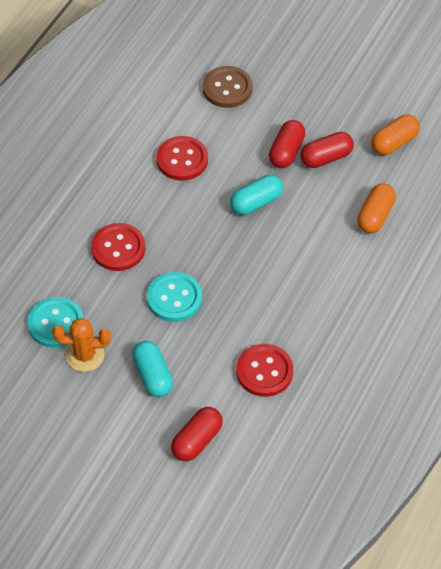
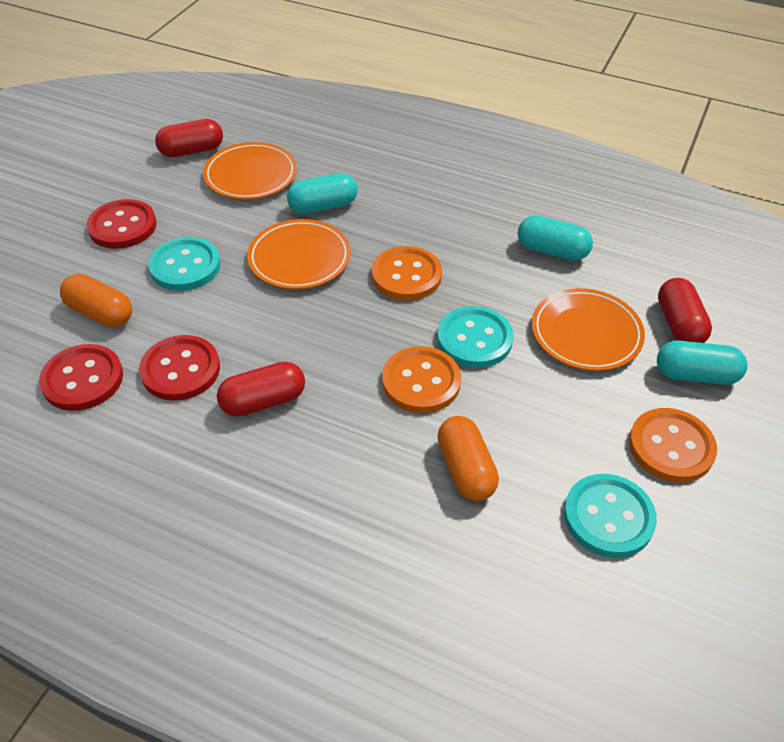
brown button: [203,66,253,108] = 1 -> none = 0
orange button: none = 0 -> [372,246,442,301] [382,346,461,413] [629,408,717,482] = 3
orange cactus: [52,318,111,372] = 1 -> none = 0
orange plate: none = 0 -> [203,142,297,200] [247,219,351,289] [532,288,645,371] = 3
turquoise button: [28,297,84,348] [147,272,202,322] = 2 -> [148,237,220,291] [437,306,513,368] [564,474,657,558] = 3
turquoise capsule: [132,341,173,397] [230,175,283,215] = 2 -> [287,173,358,214] [518,215,593,261] [657,340,748,385] = 3

